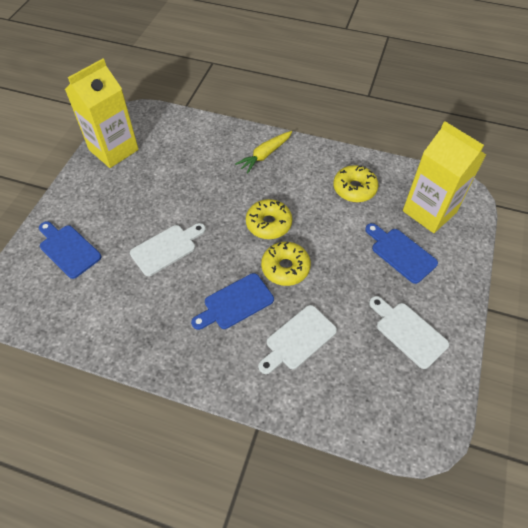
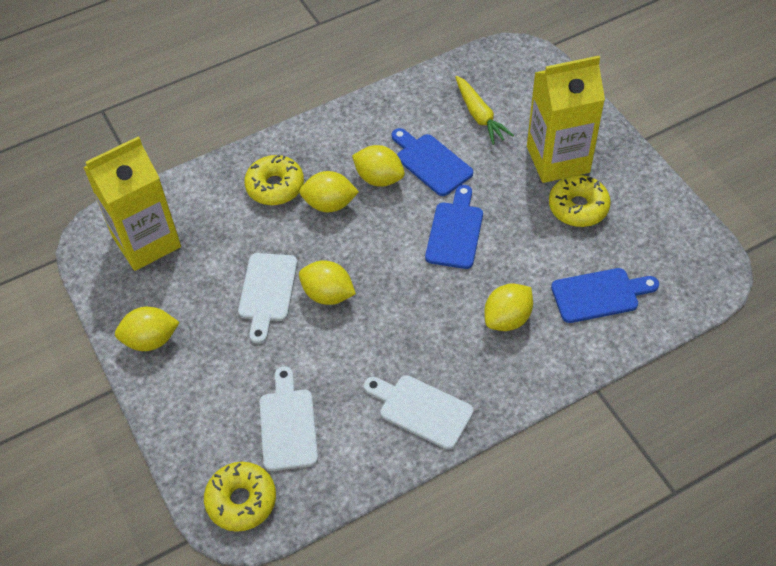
yellow lemon: none = 0 -> [115,307,180,351] [299,171,359,212] [299,260,356,305] [352,145,405,187] [484,284,533,331] = 5

